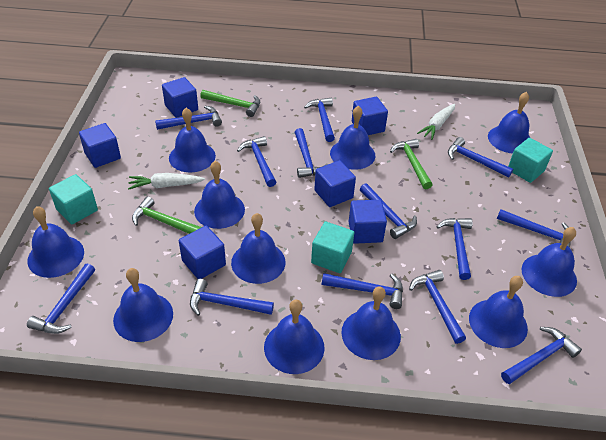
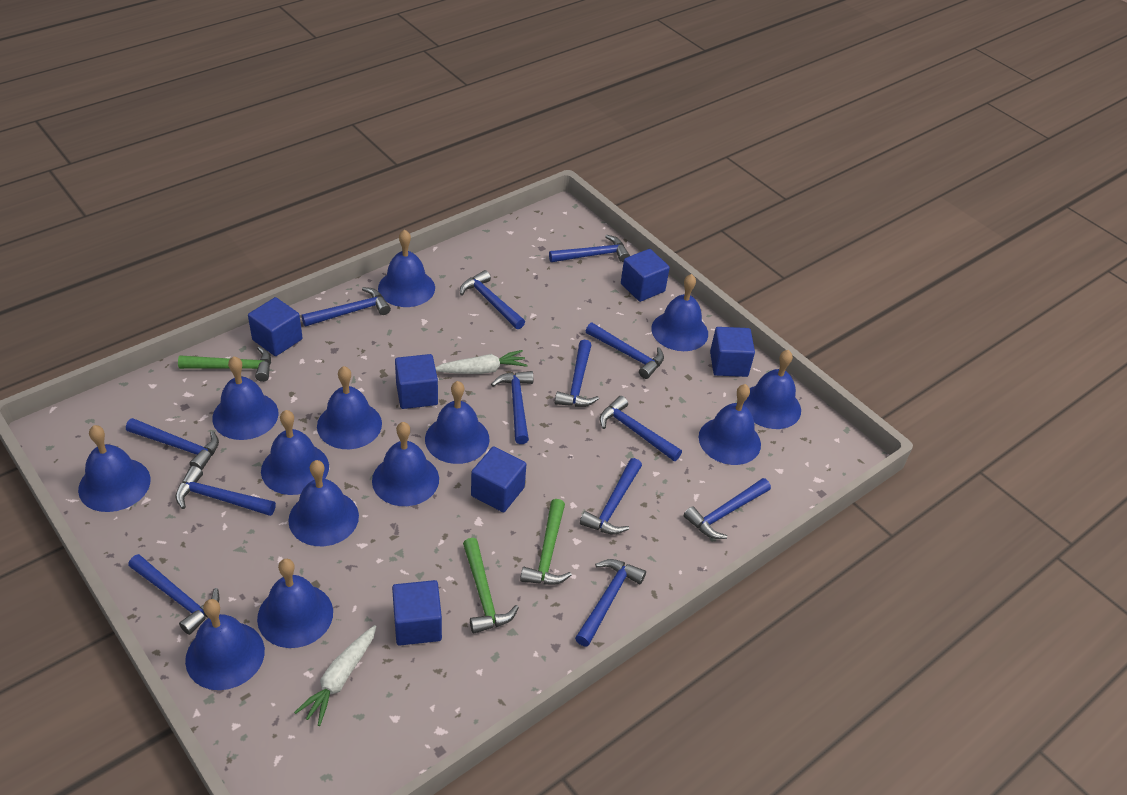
blue bell: [28,206,84,278] [113,268,173,342] [169,108,216,172] [194,161,245,229] [231,213,285,284] [264,300,324,374] [330,106,375,170] [341,286,401,360] [469,276,528,348] [488,92,530,154] [522,227,577,297] = 11 -> [78,425,151,512] [185,599,265,690] [212,356,279,440] [257,559,333,648] [261,410,329,495] [288,460,359,546] [317,366,382,449] [372,422,439,506] [378,229,435,307] [425,381,489,464] [651,274,708,351] [699,384,761,465] [743,350,801,429] = 13
turquoise cube: [49,174,98,224] [311,222,354,273] [508,138,553,183] = 3 -> none = 0

